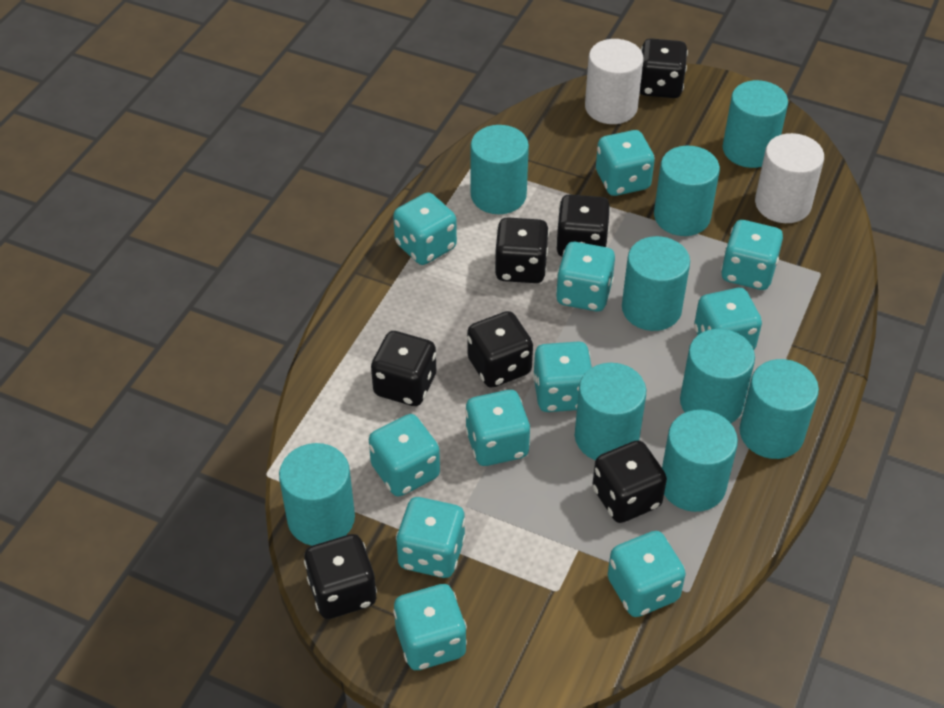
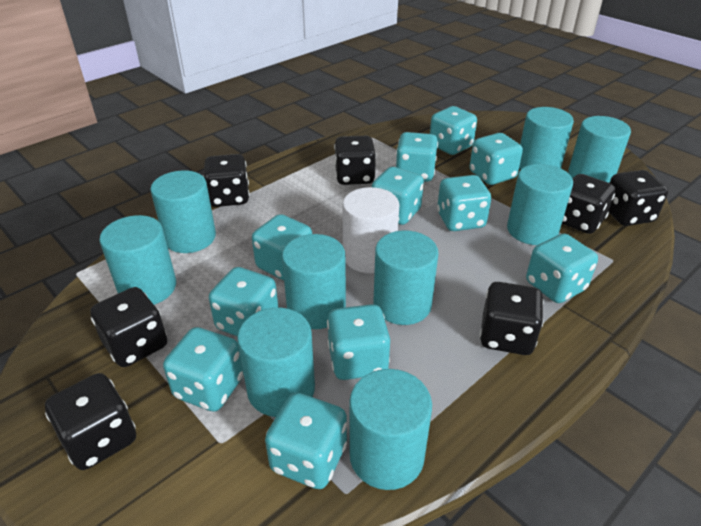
white cylinder: [585,39,644,124] [755,133,824,223] = 2 -> [342,187,399,273] = 1

